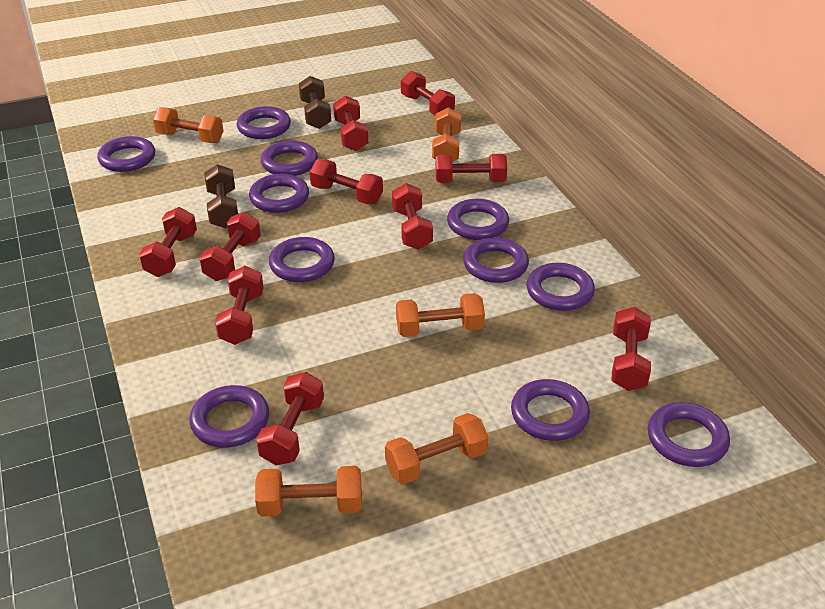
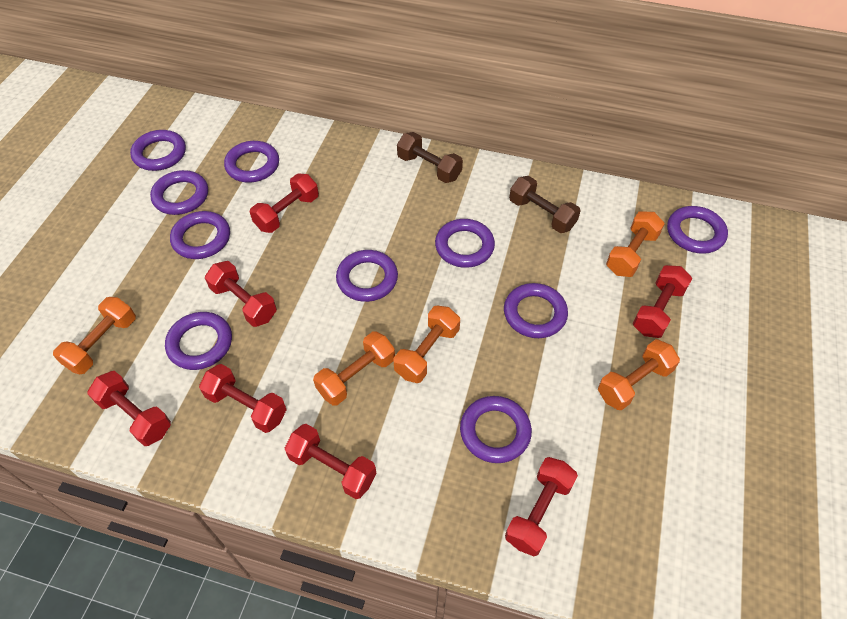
purple ring: [97,136,155,172] [190,385,269,448] [237,106,291,139] [249,174,309,213] [261,140,318,176] [269,237,335,282] [447,199,509,240] [463,237,529,283] [511,379,590,441] [526,263,595,311] [648,402,730,467] = 11 -> [130,130,186,171] [150,170,208,215] [165,312,232,370] [170,211,230,259] [224,141,279,182] [336,250,398,302] [435,219,495,268] [460,396,532,463] [504,283,568,338] [667,206,728,254] = 10
red dumbbell: [139,207,197,277] [199,212,261,281] [215,266,264,345] [256,372,324,465] [310,159,383,204] [333,96,368,151] [392,183,433,250] [401,71,455,115] [436,154,507,183] [611,307,651,391] = 10 -> [87,371,171,446] [199,364,287,433] [205,261,277,327] [250,173,319,233] [284,424,376,499] [505,457,578,556] [633,265,692,338] = 7

